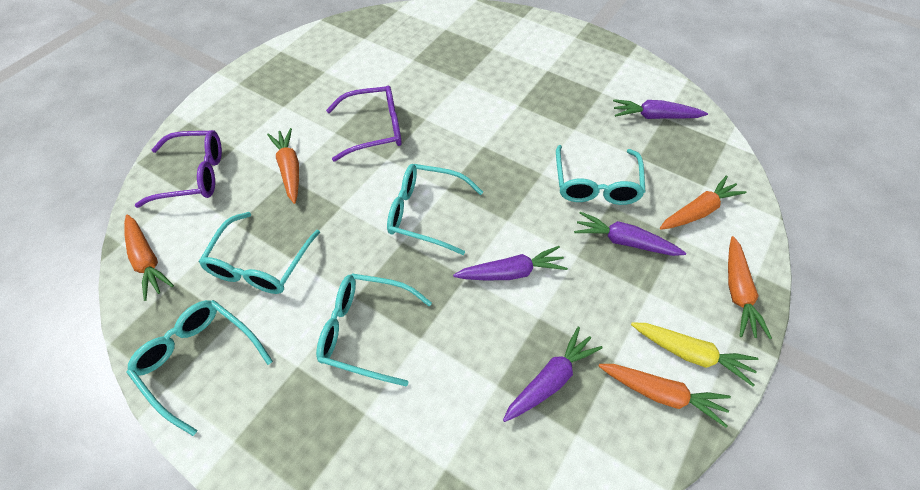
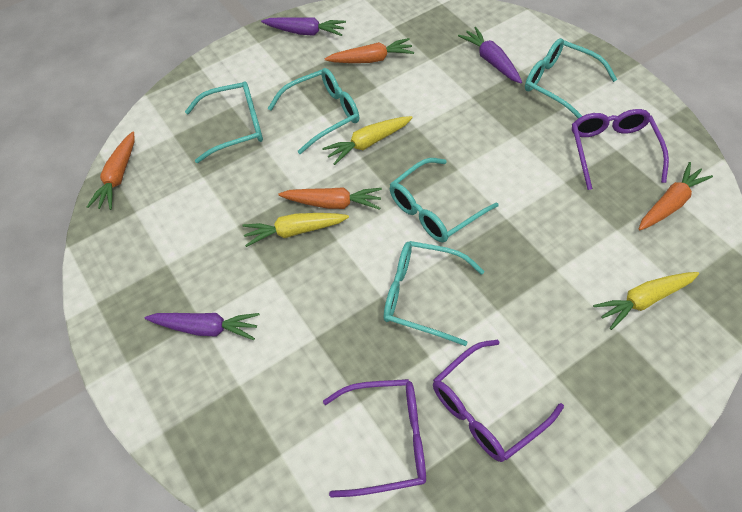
orange carrot: [124,214,174,301] [267,128,299,204] [599,364,731,428] [660,175,746,230] [728,236,772,339] = 5 -> [87,132,135,210] [278,187,382,210] [325,38,414,63] [639,162,713,230] = 4
purple carrot: [453,246,568,280] [503,327,603,422] [574,211,686,256] [613,99,708,119] = 4 -> [145,313,260,340] [261,17,346,36] [458,27,522,83] = 3
purple glasses: [134,130,222,208] [326,86,402,162] = 2 -> [323,379,426,498] [433,340,564,462] [572,109,669,190] = 3
yellow carrot: [631,322,758,386] = 1 -> [242,213,349,247] [322,116,413,165] [593,272,699,330] = 3

